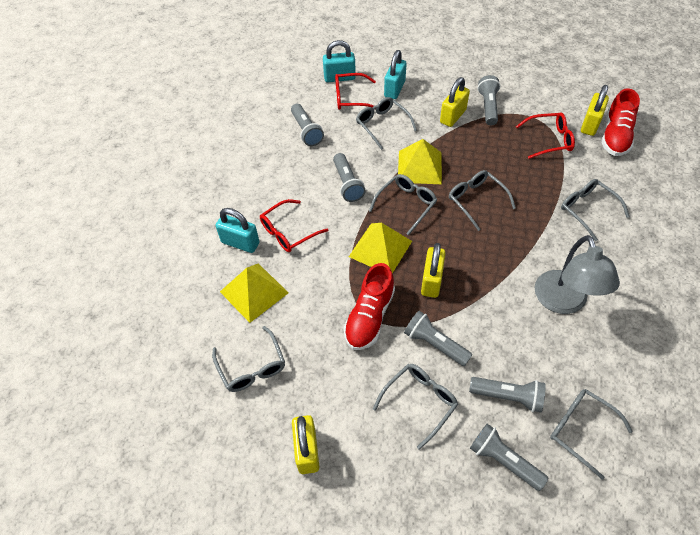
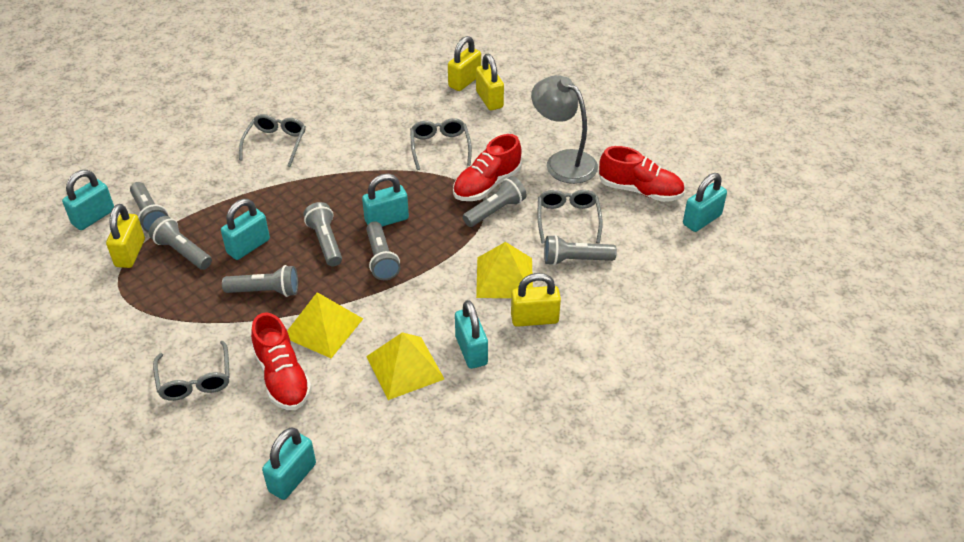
grey flashlight: [291,104,324,146] [333,153,366,202] [404,311,472,366] [469,377,546,413] [470,424,548,491] [478,75,500,125] = 6 -> [130,182,168,233] [149,216,212,270] [222,265,298,297] [303,202,342,266] [366,221,400,280] [463,176,527,227] [544,235,617,266] = 7
grey glasses: [212,326,285,392] [356,97,417,150] [369,174,437,235] [373,364,458,450] [449,170,516,231] [550,389,633,480] [561,179,630,241] = 7 -> [153,341,230,401] [239,114,306,167] [410,118,472,170] [538,190,603,244] = 4
red glasses: [260,199,329,252] [335,73,376,110] [516,113,575,159] = 3 -> none = 0
red shoe: [344,263,395,350] [602,88,640,156] = 2 -> [251,313,312,410] [453,134,522,201] [599,146,685,202] = 3
turquoise padlock: [216,208,260,253] [323,40,356,82] [384,50,407,99] = 3 -> [62,170,114,230] [221,199,270,260] [262,427,316,500] [362,174,409,227] [455,300,488,369] [683,173,727,232] = 6

